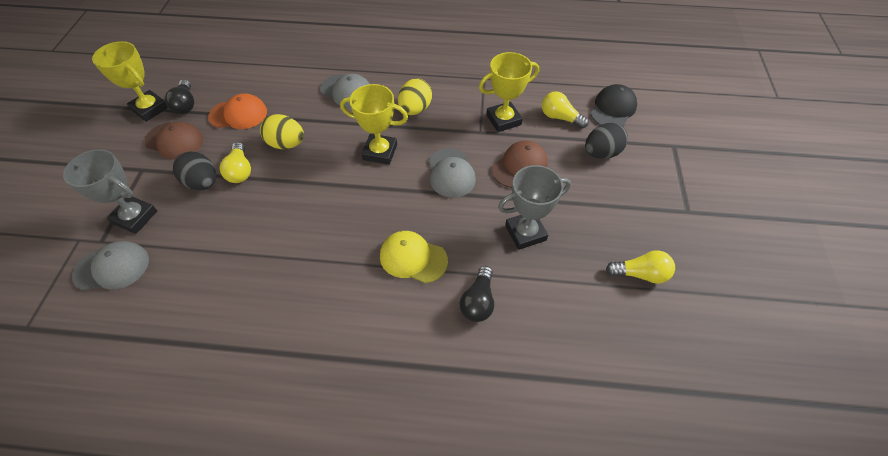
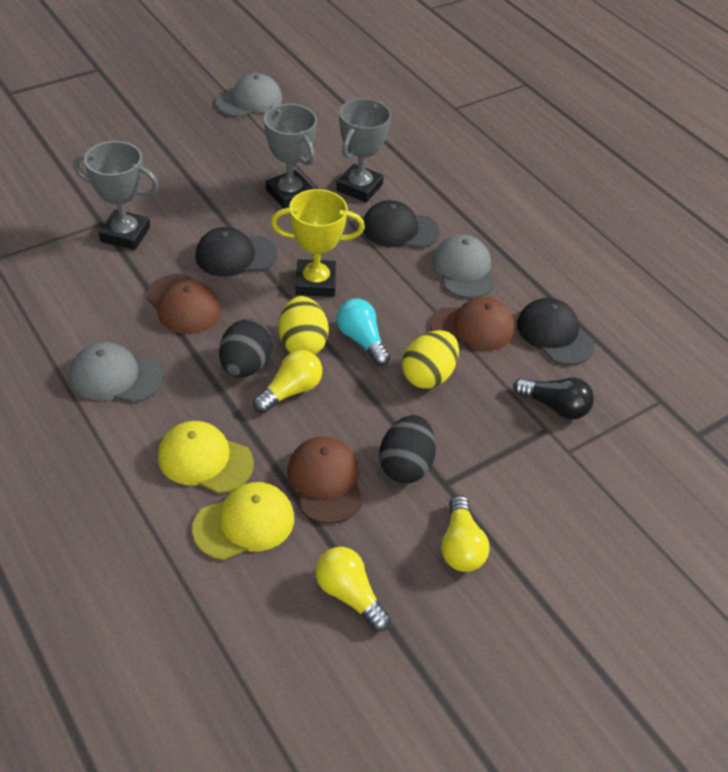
black cap: [590,84,637,127] = 1 -> [195,227,277,277] [363,200,440,248] [517,298,595,365] = 3
black light bulb: [165,80,194,114] [460,266,494,322] = 2 -> [513,378,594,419] = 1
brown cap: [144,122,203,160] [492,140,548,188] = 2 -> [146,274,221,334] [287,436,363,524] [430,297,515,350] = 3
grey trophy: [63,149,157,234] [498,165,571,250] = 2 -> [74,141,159,250] [264,104,317,209] [336,98,391,203] = 3
orange cap: [208,93,267,129] = 1 -> none = 0
turquoise light bulb: none = 0 -> [336,298,390,366] = 1
yellow cap: [380,231,448,283] = 1 -> [158,421,254,493] [192,482,294,560] = 2
yellow trophy: [92,41,168,122] [340,84,408,165] [479,52,539,132] = 3 -> [271,189,365,297] = 1

